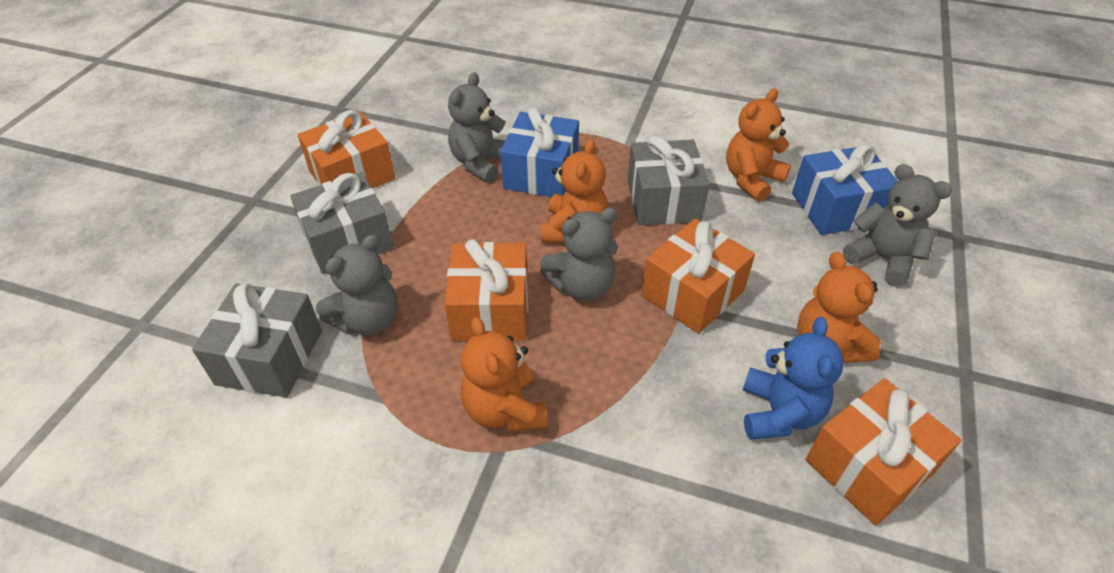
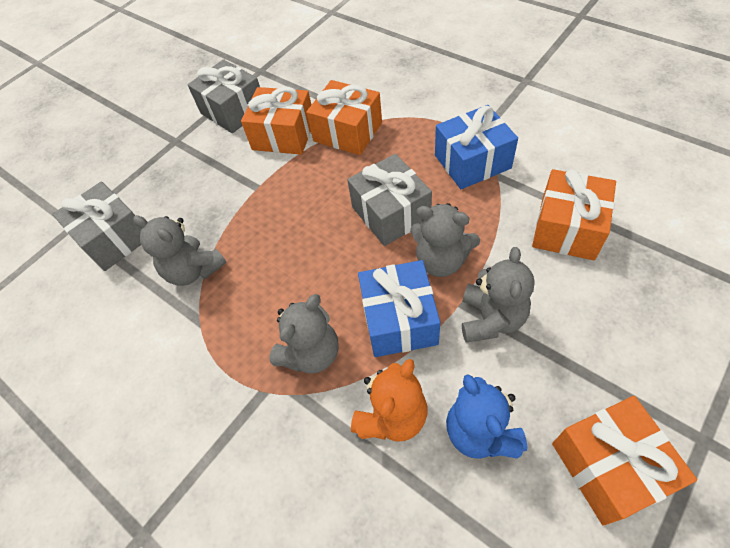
orange teddy bear: [461,317,548,432] [541,139,608,243] [726,88,791,202] [797,252,881,363] = 4 -> [351,359,427,441] = 1

